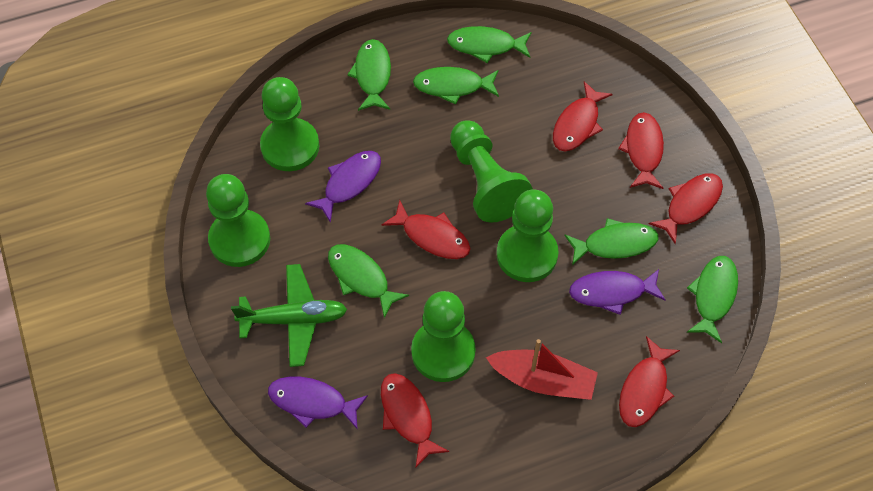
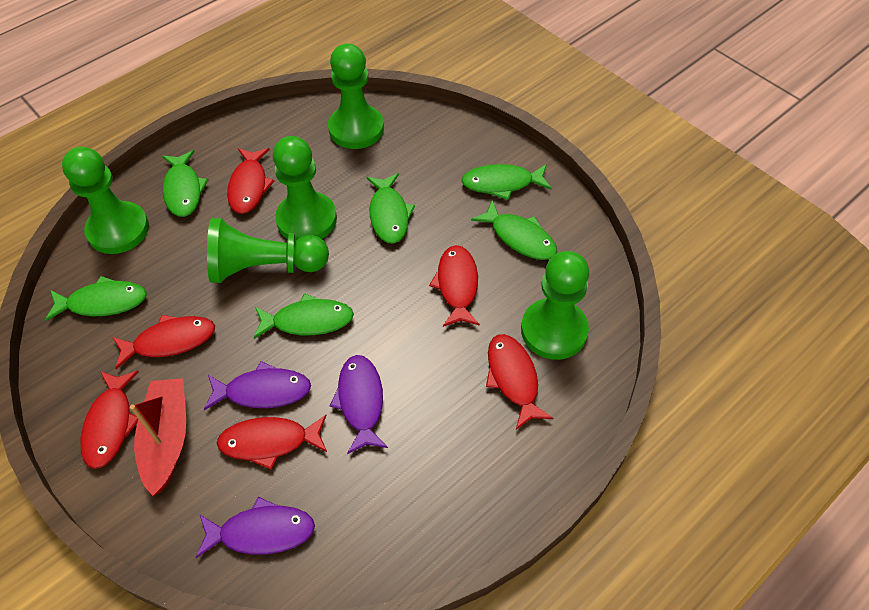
green plane: [231,264,347,367] = 1 -> none = 0

